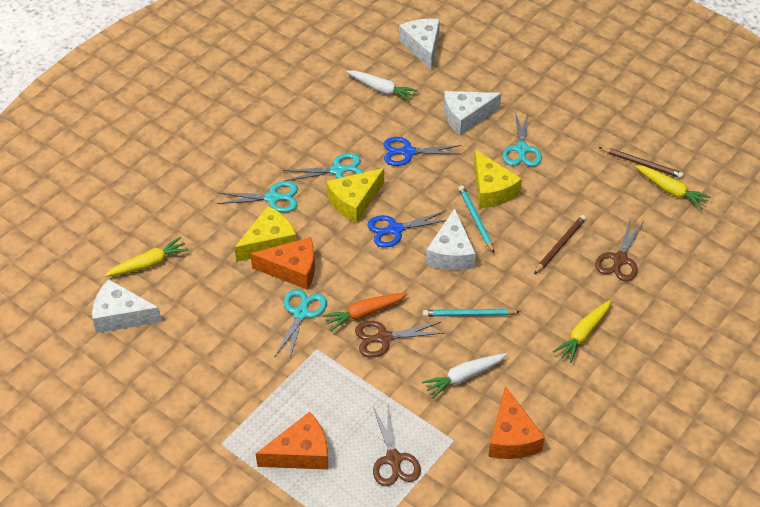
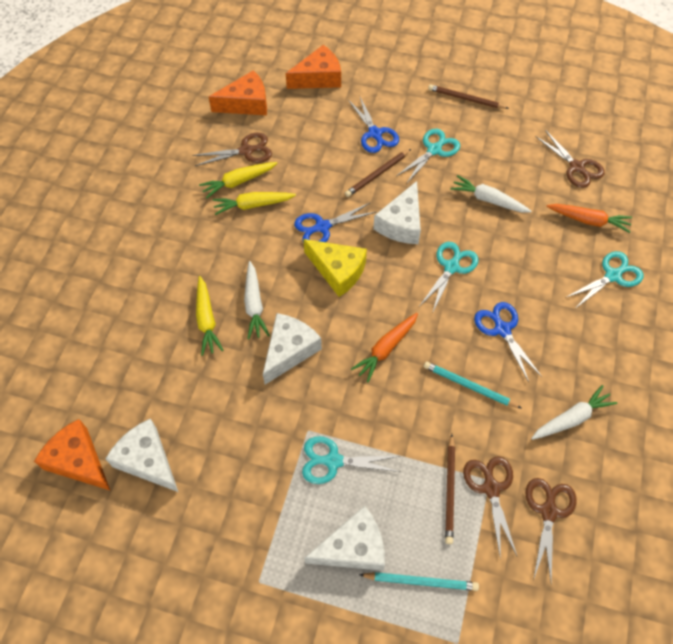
blue scissors: [367,211,446,248] [384,137,462,166] = 2 -> [294,202,376,243] [348,97,399,153] [474,302,542,382] = 3
brown pencil: [534,215,586,274] [599,147,684,178] = 2 -> [345,149,411,197] [428,84,509,109] [445,434,455,544] = 3
brown scissors: [355,321,444,358] [373,404,421,486] [595,218,644,281] = 3 -> [192,132,272,166] [463,456,517,559] [525,478,577,581] [535,130,605,188] = 4
orange carrot: [323,293,407,331] = 1 -> [351,313,418,382] [546,204,632,233] = 2
white carrot: [346,71,418,102] [422,353,507,398] = 2 -> [244,261,270,339] [450,175,531,212] [531,385,617,440] = 3
yellow cheese: [234,206,297,262] [326,168,384,223] [474,150,522,208] = 3 -> [303,239,367,297] = 1

